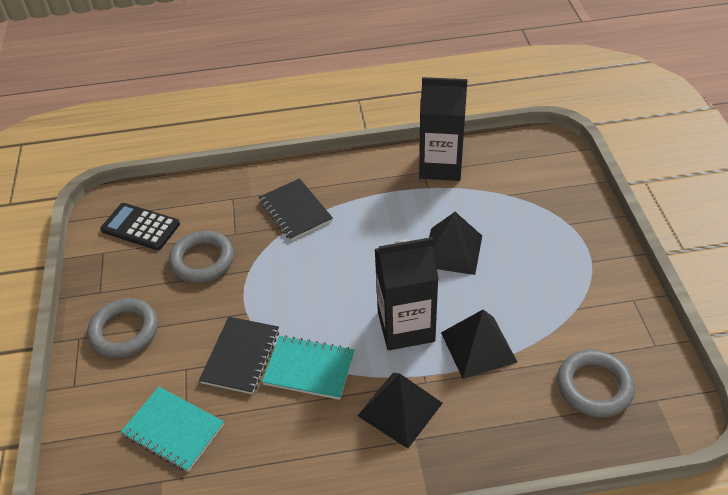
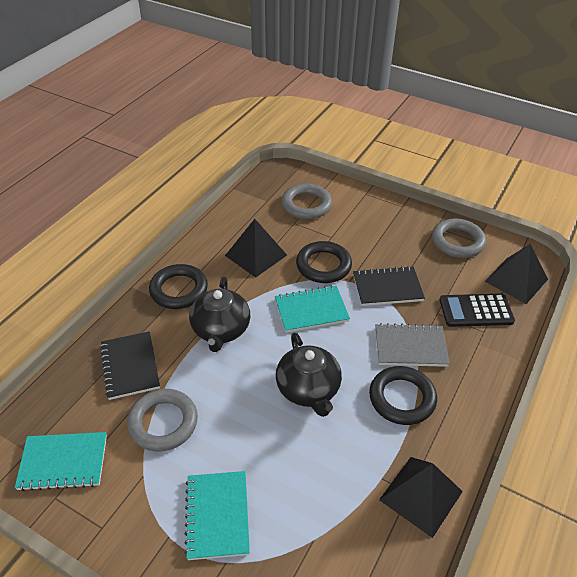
black carton: [375,237,439,350] [419,77,468,181] = 2 -> none = 0
black ring: none = 0 -> [149,264,208,309] [296,241,352,283] [369,366,437,425] = 3
black teapot: none = 0 -> [189,277,250,352] [276,332,342,417] = 2
grey notebook: none = 0 -> [375,323,450,367] = 1
turquoise notebook: [121,387,224,472] [262,335,355,400] = 2 -> [15,432,107,491] [184,471,250,560] [275,285,350,333] = 3

